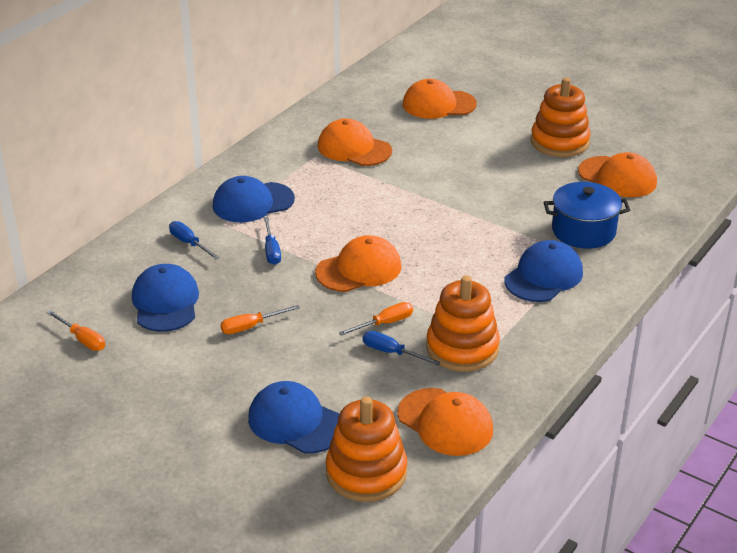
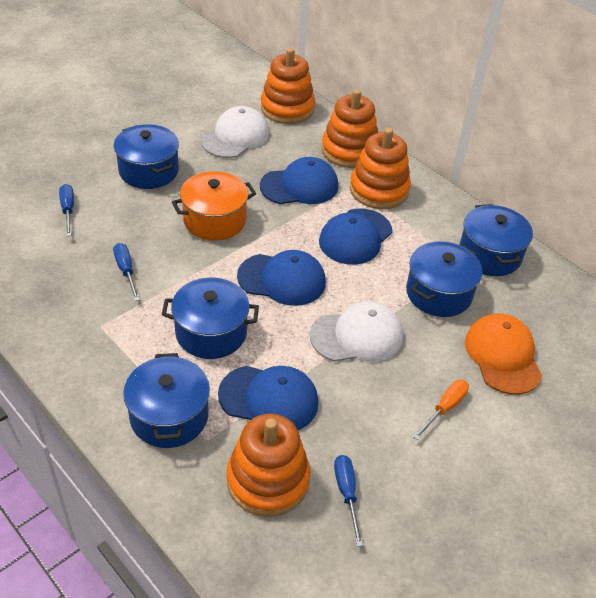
blue pot: [544,182,630,249] = 1 -> [114,124,179,189] [123,353,210,448] [162,277,259,359] [406,241,482,317] [459,204,533,276] = 5
orange cap: [315,235,402,292] [318,118,392,166] [397,388,493,456] [403,79,477,119] [578,152,657,197] = 5 -> [465,313,542,395] = 1
orange pot: none = 0 -> [172,171,256,241] = 1
orange screwdriver: [46,310,105,351] [220,305,300,334] [339,302,413,336] = 3 -> [413,380,469,440] = 1
orange stacking toy: [326,396,407,502] [426,275,500,372] [531,77,591,157] = 3 -> [226,414,311,517] [260,48,315,124] [322,89,378,168] [350,128,411,209] = 4
white cap: none = 0 -> [201,106,269,158] [310,301,403,362] = 2

